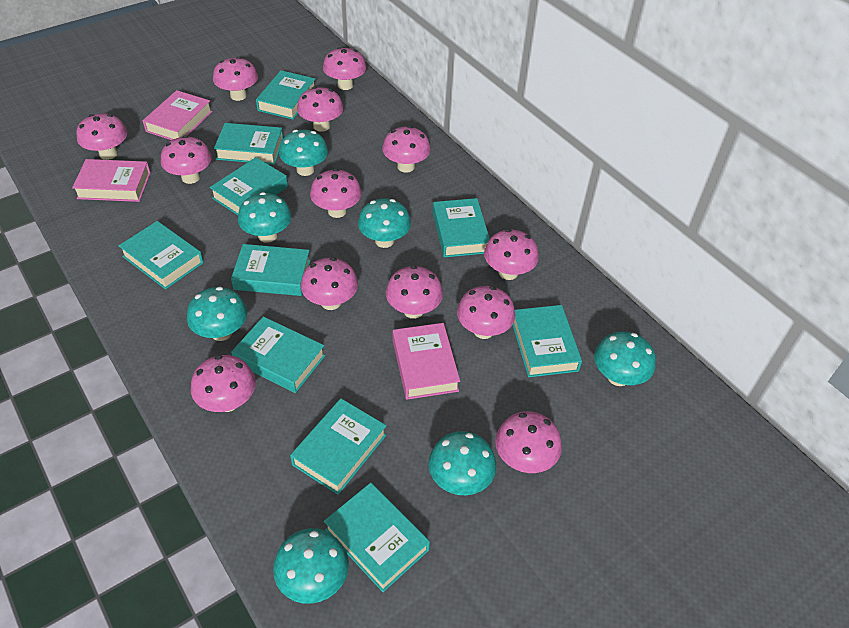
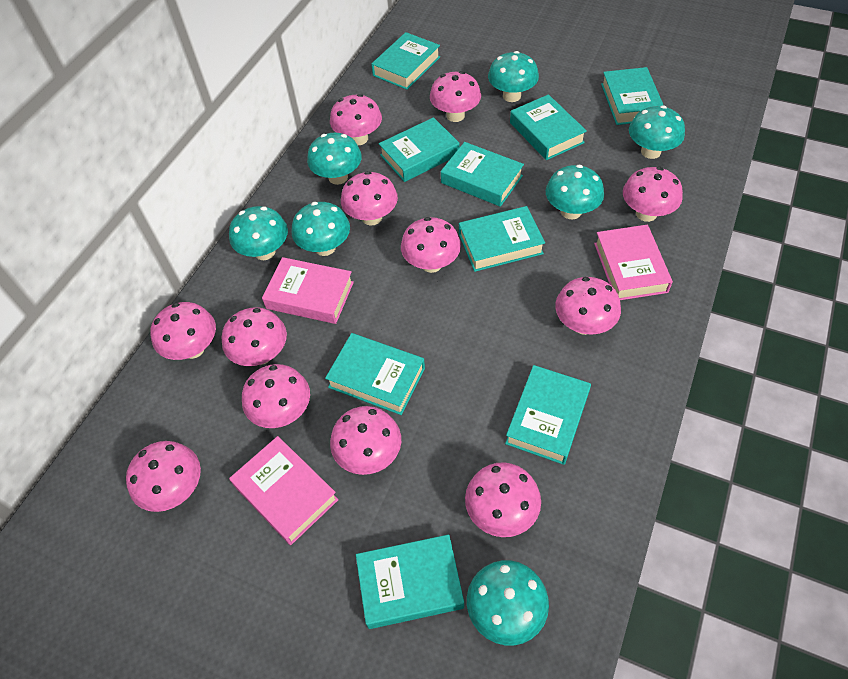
pink mushroom: [76,113,127,160] [161,136,212,184] [191,355,256,412] [213,57,258,101] [297,87,343,132] [301,257,358,310] [310,169,362,218] [323,47,366,90] [382,126,431,173] [386,266,443,319] [457,286,515,339] [484,229,539,280] [495,411,562,473] = 13 -> [126,441,201,512] [151,302,216,360] [222,307,287,366] [242,364,310,428] [330,94,382,145] [330,406,401,475] [341,171,398,226] [401,217,461,273] [430,71,481,122] [465,462,541,537] [555,277,621,335] [623,167,683,222] = 12
turquoise book: [118,221,203,289] [210,157,288,215] [214,123,283,165] [231,244,311,296] [231,316,325,393] [256,70,315,120] [290,399,386,495] [324,483,430,592] [433,198,490,257] [513,305,582,377] = 10 -> [325,333,425,415] [356,534,464,629] [371,32,440,90] [379,117,459,182] [441,142,524,207] [459,206,545,272] [505,365,591,465] [510,94,587,160] [601,67,664,125] = 9

